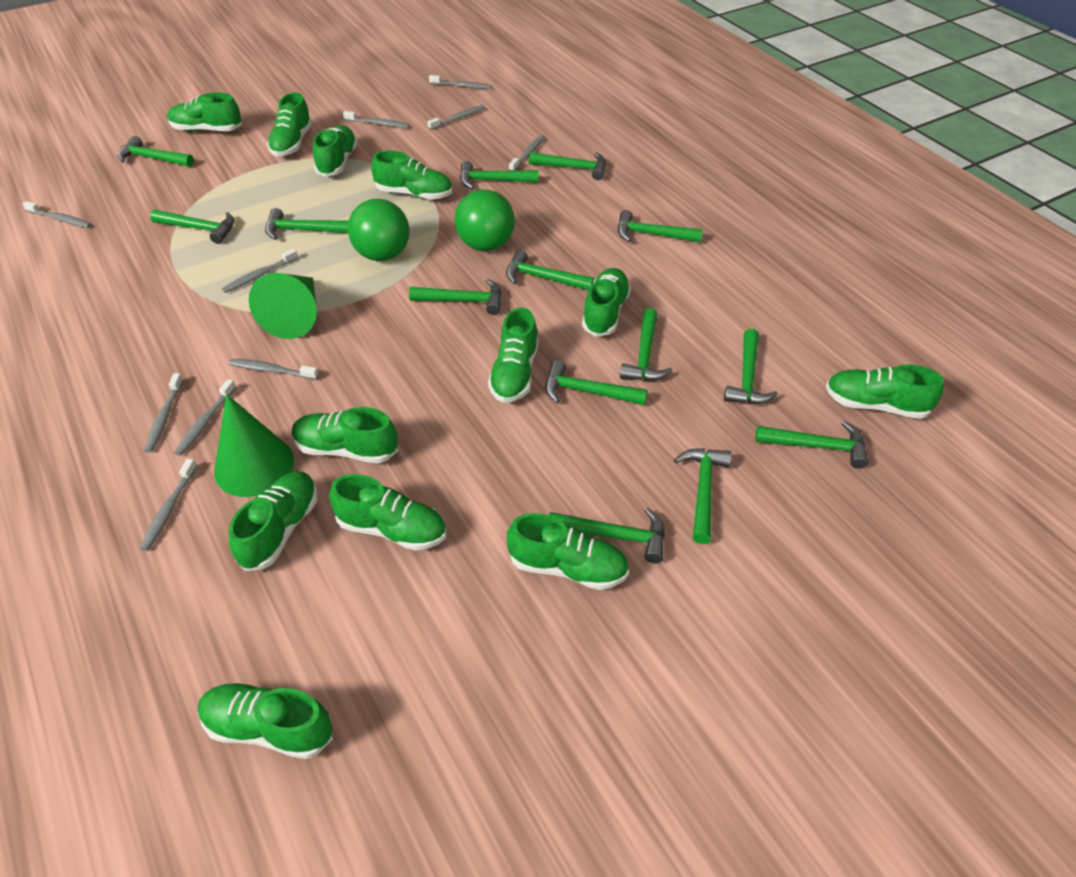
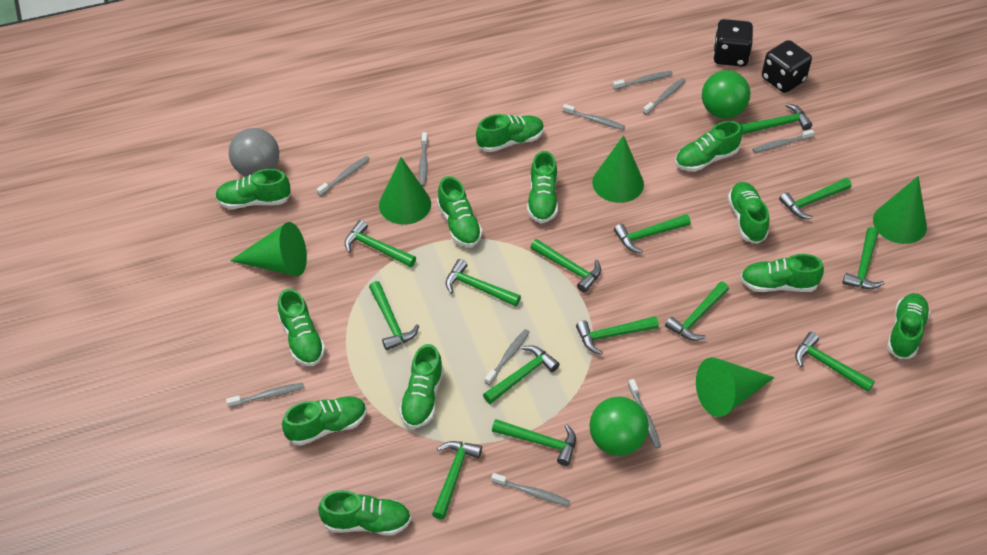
black dice: none = 0 -> [713,19,753,67] [762,40,812,93] = 2
green cone: [214,394,294,497] [249,273,317,339] = 2 -> [230,222,307,276] [379,157,431,225] [592,135,644,203] [696,357,775,417] [873,176,927,244] = 5
grey ball: none = 0 -> [229,128,279,176] = 1

